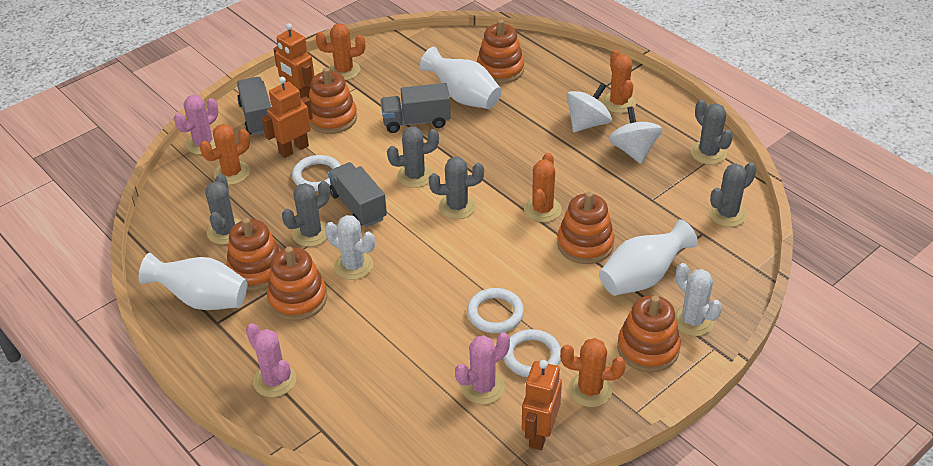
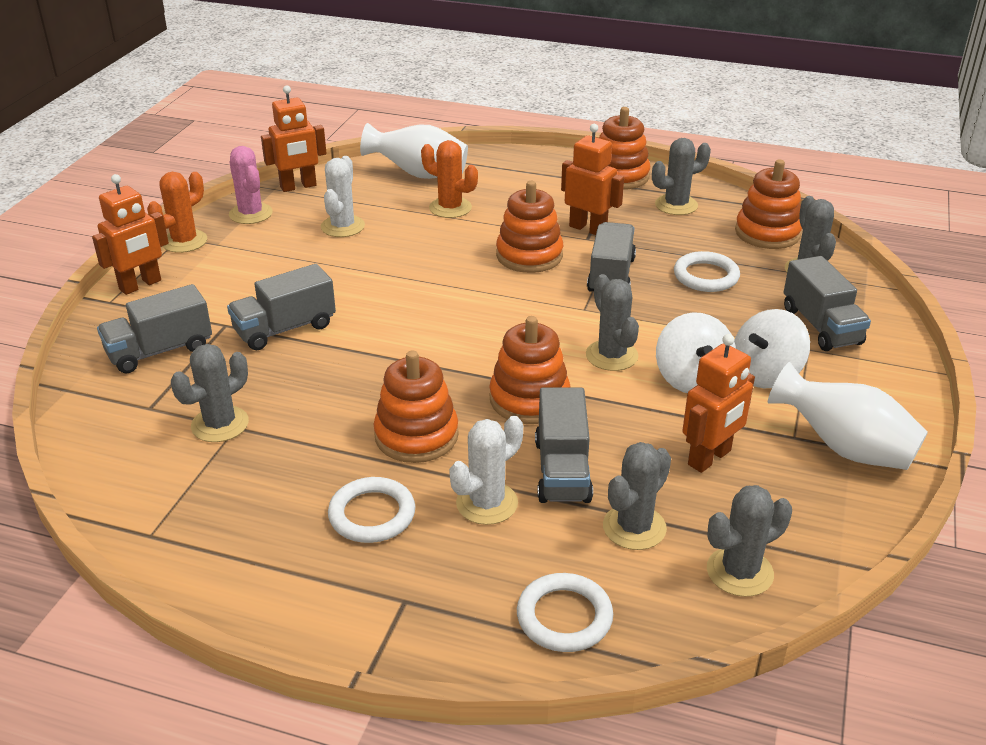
grey truck: [237,77,271,135] [328,162,387,227] [380,83,451,133] = 3 -> [97,284,212,373] [227,264,336,350] [535,387,593,503] [587,222,636,292] [784,256,871,351] = 5
orange cactus: [200,124,250,185] [316,23,365,80] [524,153,561,222] [560,338,626,407] [602,50,636,113] = 5 -> [147,172,207,253] [421,140,478,218] = 2
orange robot: [262,77,313,158] [273,23,315,98] [522,360,562,450] = 3 -> [92,174,169,295] [261,85,327,192] [561,124,624,235] [682,334,755,473] = 4
orange stacking toy: [226,218,281,291] [267,247,327,321] [309,68,357,134] [477,19,525,84] [557,192,614,264] [617,295,681,372] = 6 -> [374,350,459,463] [489,316,570,424] [496,181,563,273] [599,107,650,190] [735,160,802,249] = 5
pink cactus: [174,95,218,155] [246,323,296,397] [455,332,510,404] = 3 -> [229,146,273,224] = 1
white vase: [139,253,248,310] [420,47,502,109] [599,219,698,296] = 3 -> [360,123,468,179] [768,362,928,470] = 2

